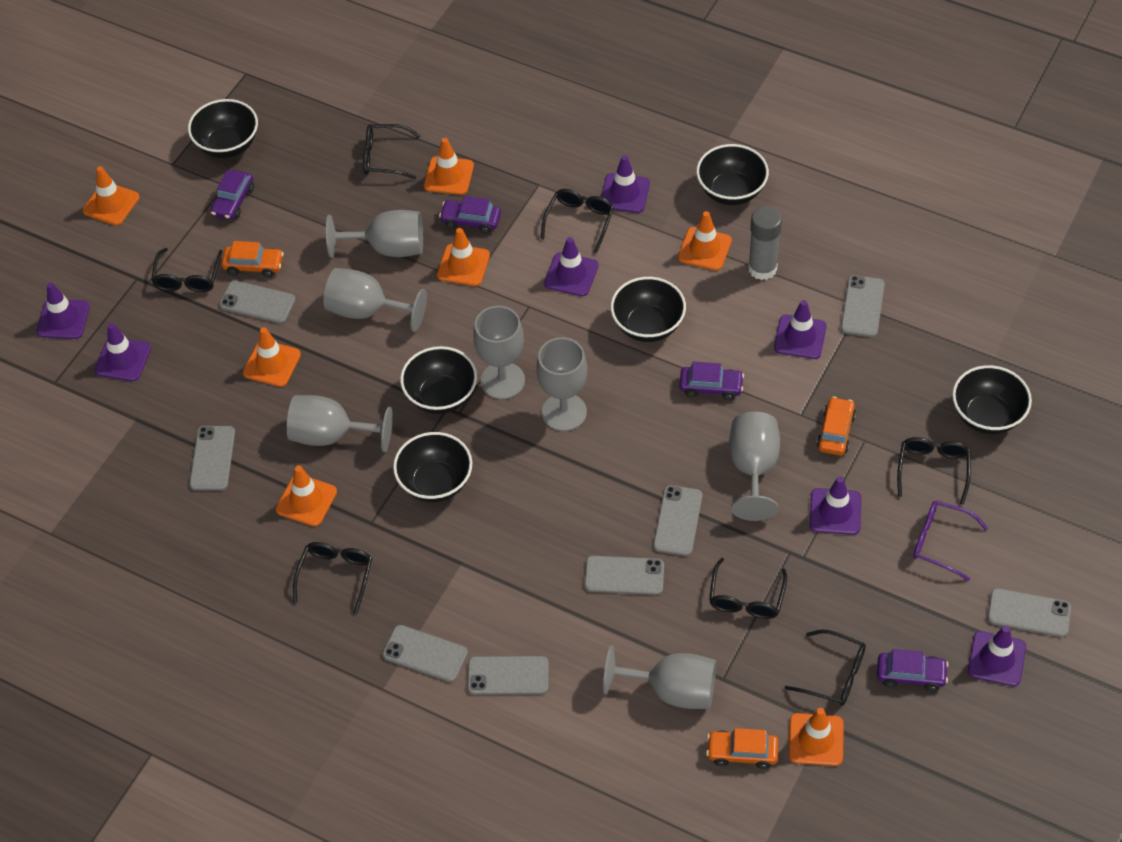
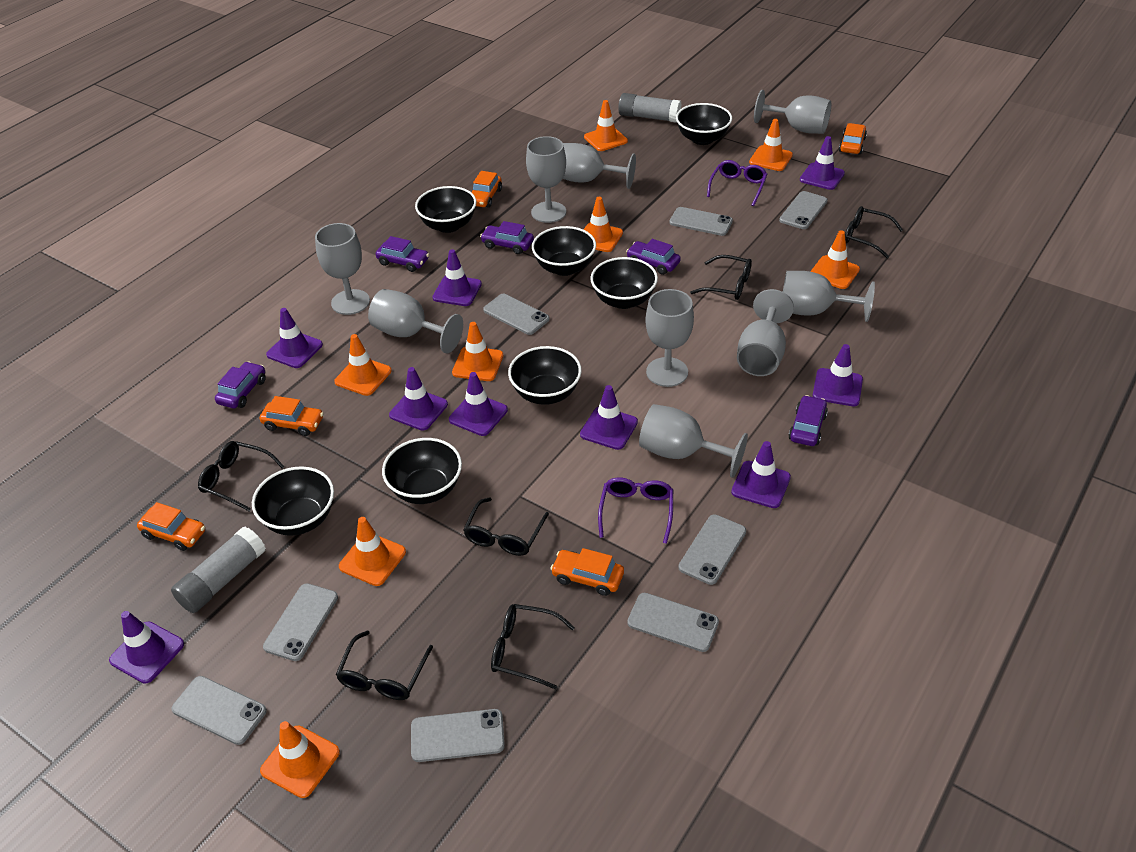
black bowl: [188,99,258,158] [393,432,472,502] [400,346,477,414] [611,277,686,342] [696,144,769,205] [952,365,1032,434] = 6 -> [252,466,334,536] [382,438,462,504] [415,186,476,233] [508,346,582,405] [532,226,596,276] [590,257,658,309] [676,103,732,145] = 7
black glasses: [151,248,223,292] [293,542,372,614] [363,124,421,179] [541,189,614,253] [709,558,787,619] [784,630,866,706] [897,437,971,505] = 7 -> [198,441,285,511] [336,630,433,700] [463,497,549,556] [491,604,575,690] [690,255,752,300] [845,206,903,258] = 6
grey glue stick: [748,206,782,280] = 1 -> [171,527,266,613] [618,93,681,123] = 2
grey goblet: [287,395,393,452] [323,268,427,332] [326,210,423,258] [473,306,525,399] [536,337,588,431] [603,645,716,709] [729,411,780,521] = 7 -> [315,223,370,315] [368,289,463,353] [526,136,566,223] [563,143,636,189] [639,404,748,478] [645,289,694,387] [737,289,794,376] [754,90,831,134] [783,271,875,322] = 9
orange car: [221,241,284,277] [706,728,778,769] [816,397,856,456] = 3 -> [137,502,205,551] [260,396,324,436] [471,171,502,208] [550,548,624,596] [839,123,867,154] = 5
orange traffic cone: [83,166,140,226] [243,327,301,387] [276,466,337,526] [424,138,474,195] [437,228,490,286] [678,211,732,271] [789,708,844,766] = 7 -> [260,721,340,798] [334,334,392,396] [339,517,406,586] [452,322,503,381] [584,100,628,151] [584,197,623,252] [749,119,793,171] [810,230,860,289] = 8
purple car: [210,170,254,220] [439,196,501,234] [679,362,744,400] [877,649,948,691] = 4 -> [215,361,266,408] [376,236,429,272] [480,221,534,254] [626,239,681,275] [788,395,828,446] = 5
purple glasses: [913,501,989,581] = 1 -> [598,477,673,544] [707,160,767,206] = 2
purple traffic cone: [36,283,90,339] [94,323,151,381] [544,237,599,296] [601,155,650,213] [774,300,826,359] [810,476,861,535] [968,626,1026,686] = 7 -> [109,611,184,684] [266,308,323,368] [389,367,448,431] [432,249,482,306] [449,372,508,436] [580,385,638,450] [731,441,791,508] [800,136,845,190] [813,344,863,406] = 9

